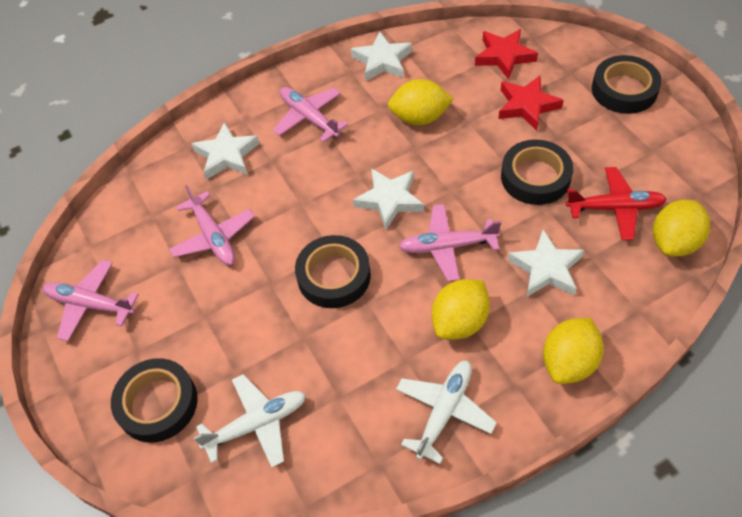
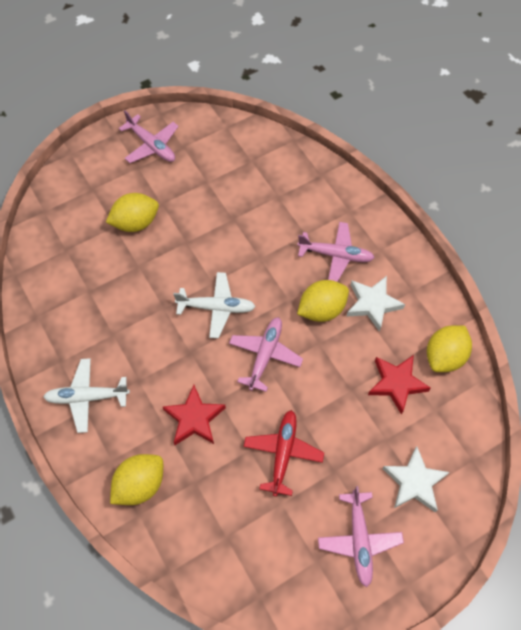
black tape: [111,358,198,442] [295,235,371,308] [501,139,573,205] [592,55,662,114] = 4 -> none = 0
white star: [192,122,259,180] [351,31,412,81] [353,168,424,230] [507,230,584,297] = 4 -> [346,276,405,332] [382,447,450,512] = 2

